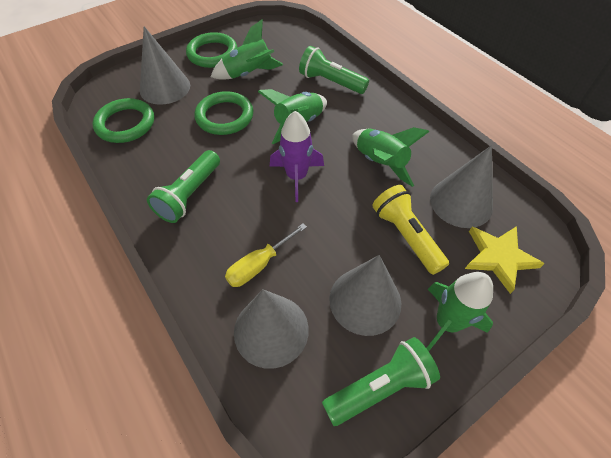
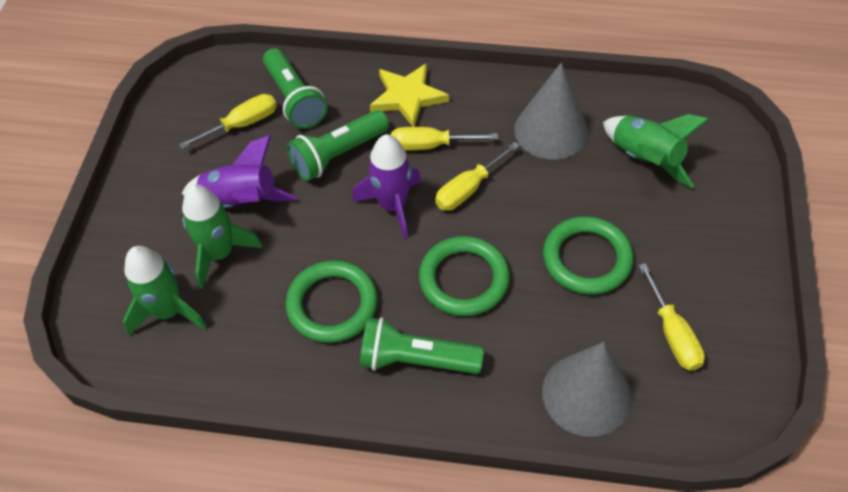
green rocket: [211,20,283,80] [258,89,327,144] [352,127,430,187] [426,272,493,351] = 4 -> [123,246,207,336] [182,185,263,289] [603,114,710,188] = 3
grey cone: [140,26,190,105] [234,289,309,369] [329,255,401,336] [430,145,493,228] = 4 -> [514,63,588,160] [542,342,632,437] = 2
purple rocket: [270,111,324,202] = 1 -> [182,135,297,208] [352,134,421,239] = 2
yellow flashlight: [372,185,449,275] = 1 -> none = 0
yellow screwdriver: [225,223,307,287] = 1 -> [179,94,277,149] [391,127,498,151] [435,142,520,211] [638,263,705,371] = 4

